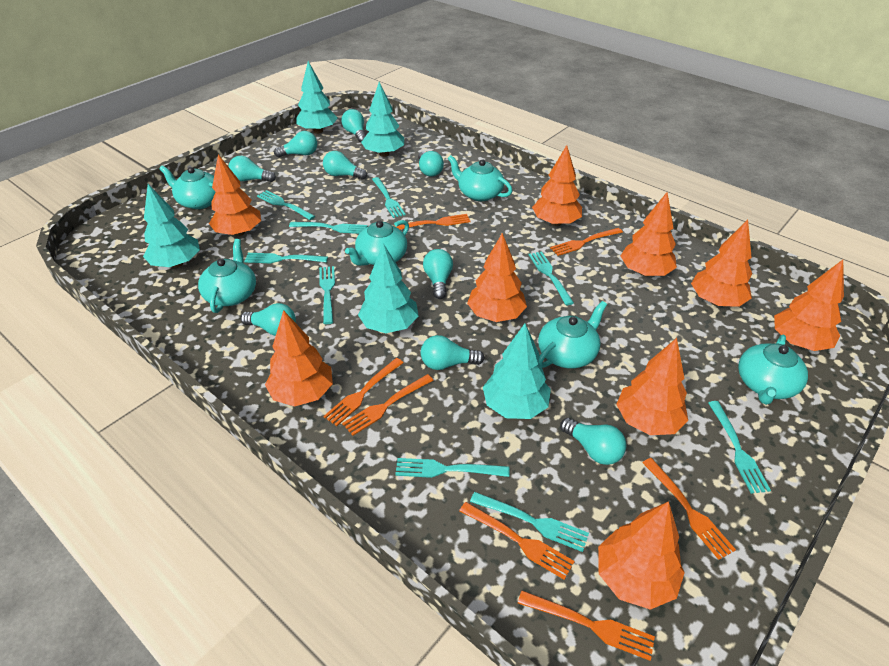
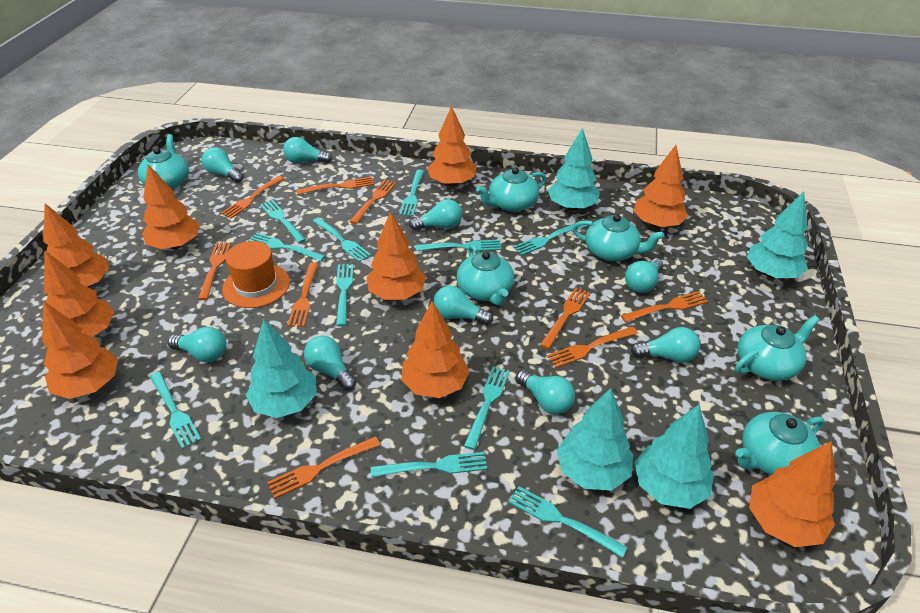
orange fork: [323,358,404,426] [342,374,434,435] [394,214,470,230] [459,502,575,580] [518,591,655,661] [550,228,623,256] [642,458,736,560] = 7 -> [198,242,231,300] [221,176,284,218] [267,436,380,499] [287,263,318,327] [296,177,374,195] [349,180,396,224] [540,288,590,349] [547,326,638,368] [621,291,708,322] = 9
orange hat: none = 0 -> [222,241,290,308] = 1
turquoise fork: [244,253,328,263] [257,190,315,220] [289,222,367,234] [319,266,335,324] [372,177,406,218] [395,458,509,478] [470,492,589,552] [529,251,574,305] [708,401,771,494] = 9 -> [149,372,201,449] [248,233,325,261] [260,200,306,243] [313,218,371,262] [336,264,354,327] [371,452,487,477] [399,170,424,216] [416,240,501,251] [464,366,510,450] [508,486,628,558] [513,224,587,255] = 11

